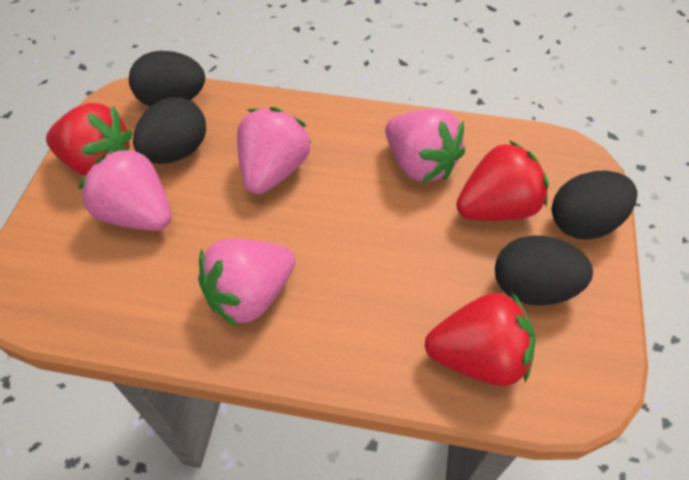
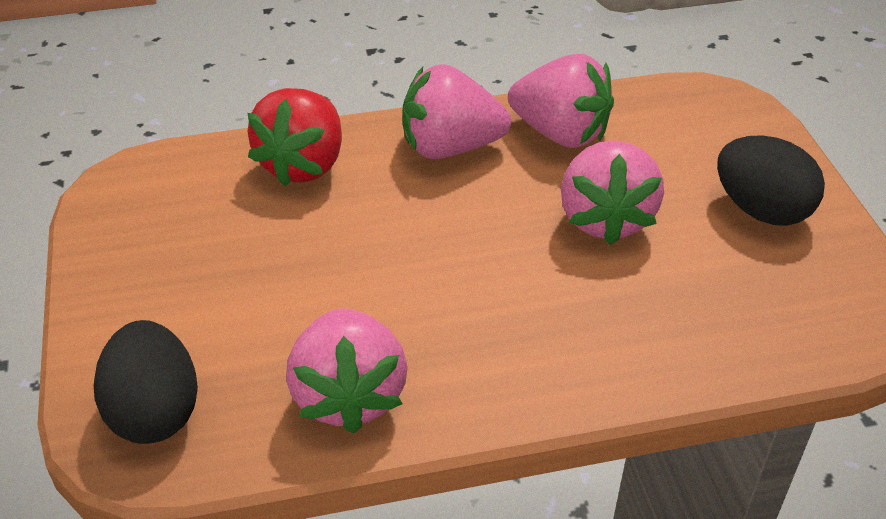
black egg: [129,51,205,106] [133,97,206,164] [495,235,593,306] [552,171,637,240] = 4 -> [94,320,198,444] [717,135,825,226] = 2
red strawberry: [46,103,132,176] [425,291,536,386] [456,140,549,221] = 3 -> [247,88,342,186] = 1

